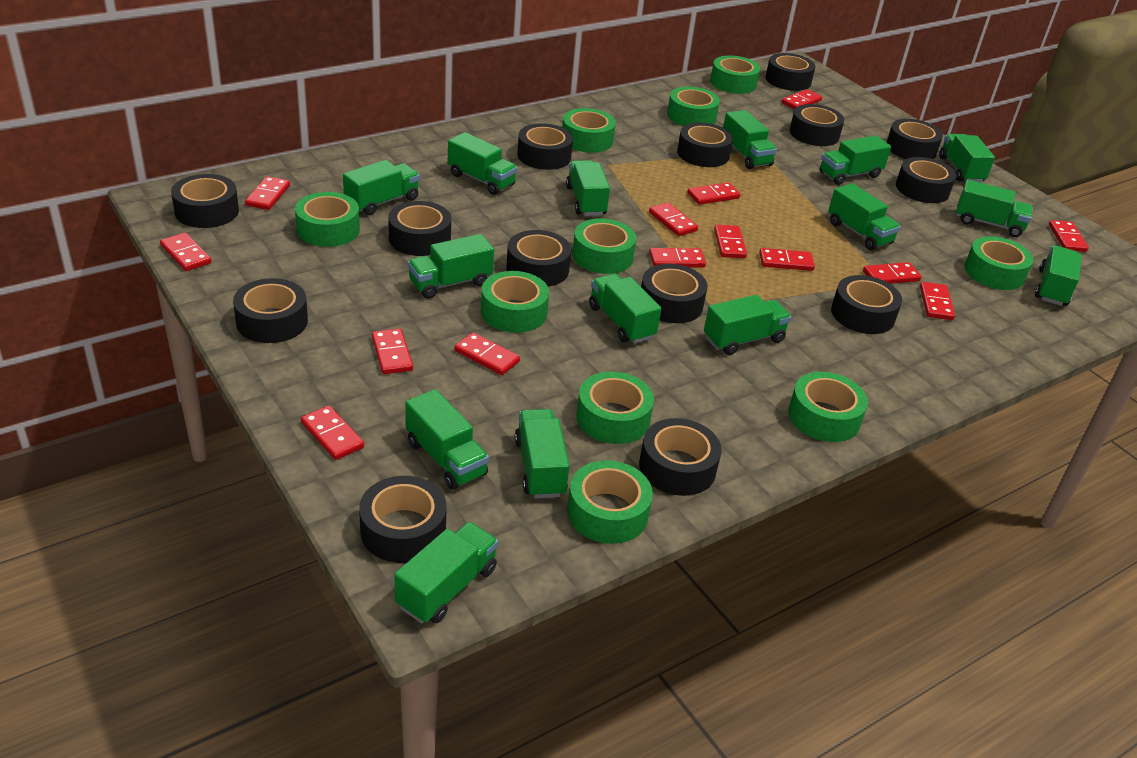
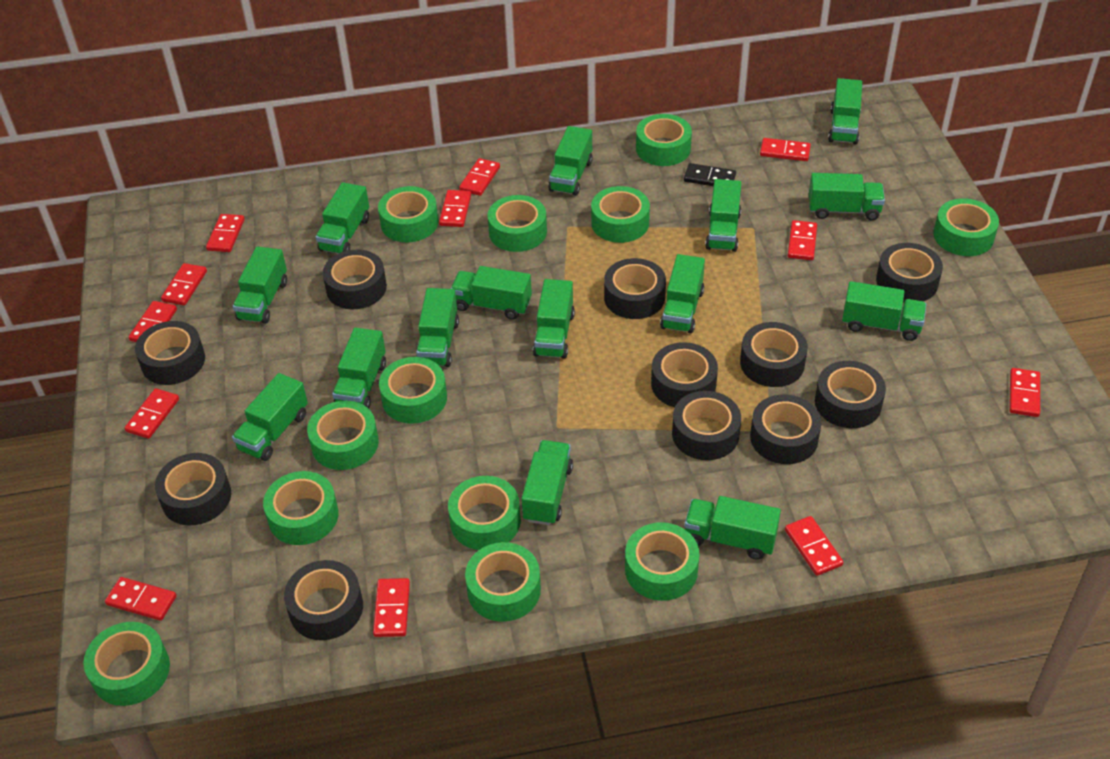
black domino: none = 0 -> [684,163,736,186] = 1
black tape: [171,174,239,228] [233,278,308,343] [359,476,447,563] [388,201,451,256] [506,230,571,287] [517,123,573,170] [639,418,722,496] [641,264,708,323] [677,122,733,167] [765,53,815,91] [790,104,844,146] [831,275,902,334] [886,119,943,159] [896,157,956,203] = 14 -> [135,321,205,385] [155,453,231,525] [284,560,363,640] [323,250,387,309] [604,258,666,319] [651,342,718,407] [672,391,741,460] [740,322,808,387] [750,394,821,464] [815,361,886,428] [876,243,943,302] = 11
green tape: [295,192,360,247] [481,271,549,333] [562,108,616,153] [567,460,653,544] [572,219,636,274] [576,372,654,444] [667,87,720,126] [710,55,760,94] [788,372,868,442] [965,236,1033,290] = 10 -> [83,622,170,706] [263,471,339,545] [307,401,379,470] [378,186,438,242] [379,357,447,424] [448,476,521,550] [465,542,541,622] [487,195,547,252] [591,186,650,243] [625,522,700,601] [636,114,692,166] [933,198,999,256] = 12
red domino: [160,233,211,271] [245,176,290,210] [301,405,364,460] [372,328,413,374] [454,332,520,375] [649,203,698,236] [649,248,706,268] [687,182,740,205] [714,225,747,258] [759,248,815,271] [781,89,822,110] [863,262,922,284] [920,282,955,320] [1049,220,1089,252] = 14 -> [105,577,176,621] [125,388,179,439] [128,301,177,342] [161,263,207,305] [206,214,245,252] [373,578,410,637] [439,190,471,227] [459,158,500,196] [760,138,811,161] [785,516,843,576] [788,220,817,260] [1009,368,1040,417] = 12

